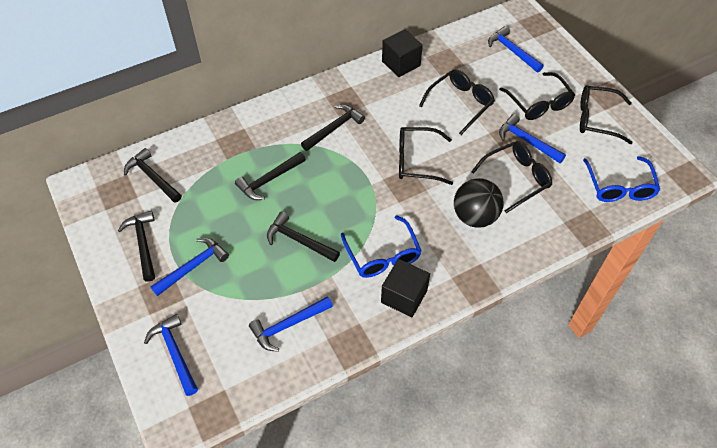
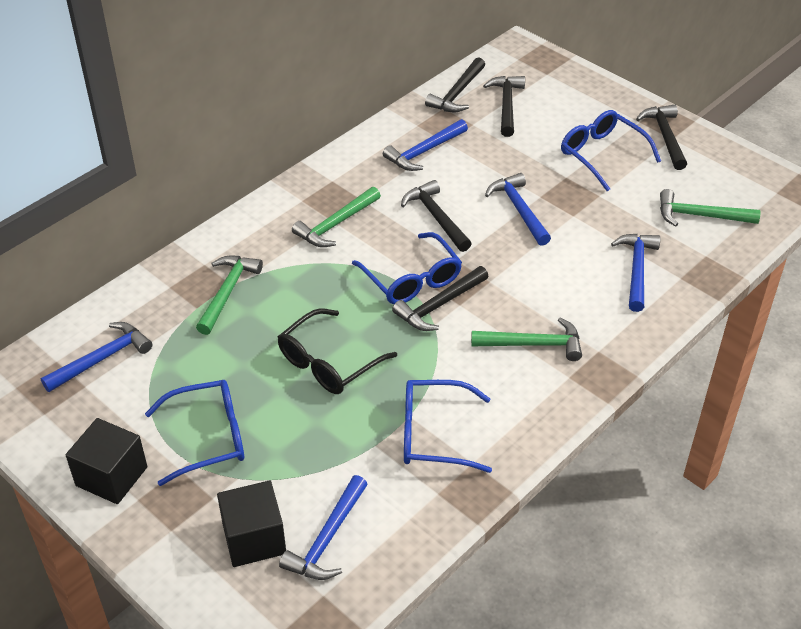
black ball: [454,178,504,228] = 1 -> none = 0
black glasses: [399,127,453,185] [419,69,495,135] [471,141,552,213] [499,72,575,120] [580,85,633,144] = 5 -> [278,308,397,394] = 1
blue glasses: [341,215,422,278] [583,156,660,202] = 2 -> [145,380,244,486] [352,232,462,304] [404,380,492,473] [561,110,661,191] = 4
green hammer: none = 0 -> [196,256,263,335] [292,187,381,247] [471,318,582,361] [660,189,760,226] = 4

